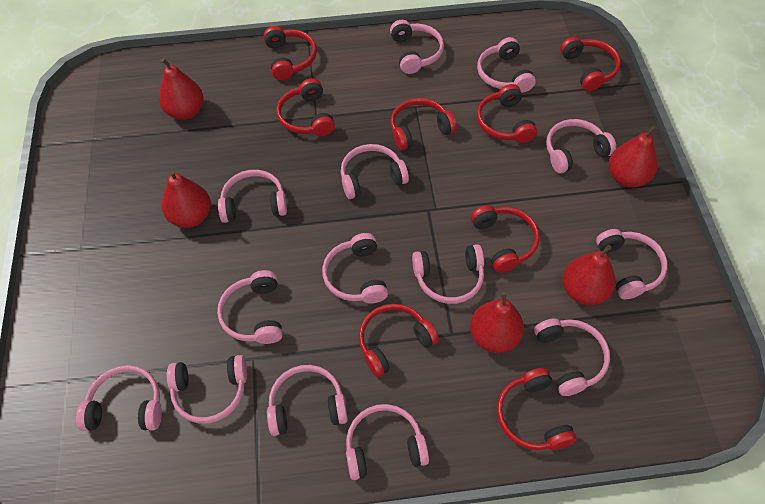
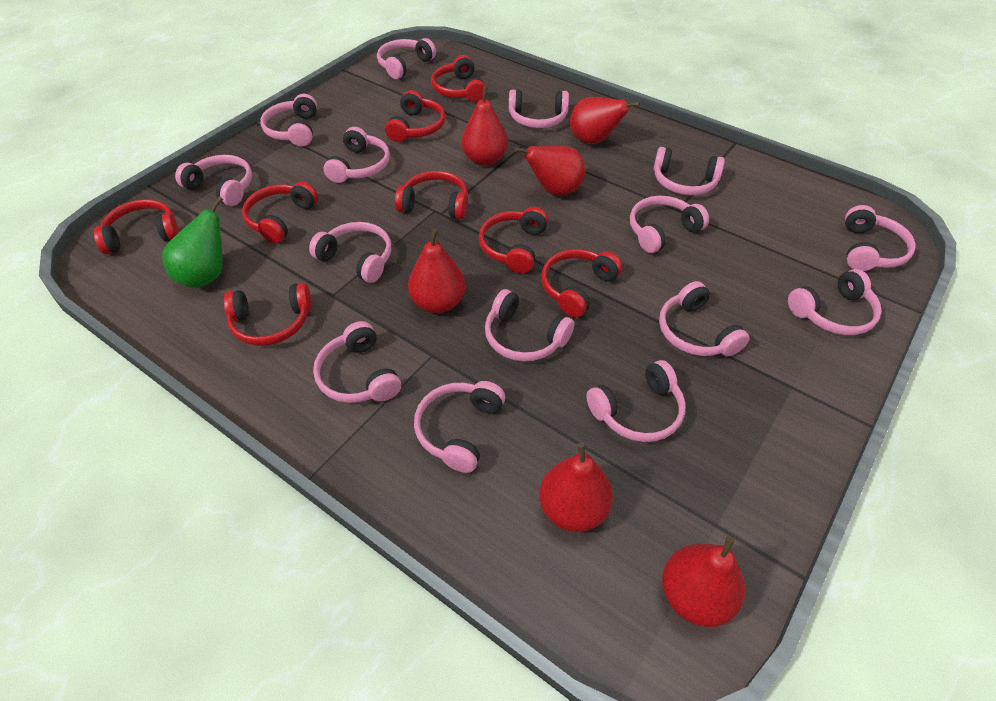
green pear: none = 0 -> [162,196,223,288] = 1
pink headphones: [76,365,162,431] [167,355,247,424] [217,270,283,344] [218,170,287,223] [267,365,348,436] [322,233,388,303] [341,144,409,199] [346,404,429,480] [390,20,444,74] [412,244,484,304] [477,37,536,93] [534,318,610,396] [546,119,616,173] [596,229,668,299] = 14 -> [175,155,252,206] [260,94,317,146] [309,222,391,283] [313,321,401,403] [323,127,390,183] [377,38,436,79] [414,381,505,473] [485,289,574,362] [509,89,569,128] [586,360,686,442] [630,196,709,253] [654,147,725,195] [659,281,750,356] [788,269,882,335] [845,205,916,271] = 15
red pear: [159,58,204,120] [162,170,211,228] [470,292,524,353] [562,245,615,305] [609,125,657,187] = 5 -> [408,228,466,313] [461,86,508,166] [514,146,585,196] [539,443,613,532] [570,97,640,144] [662,536,745,627] = 6

